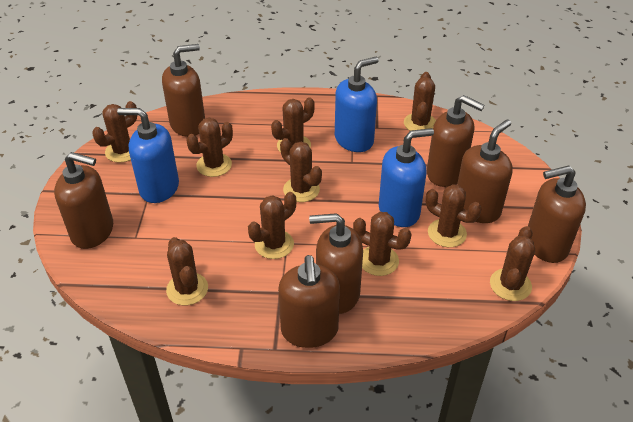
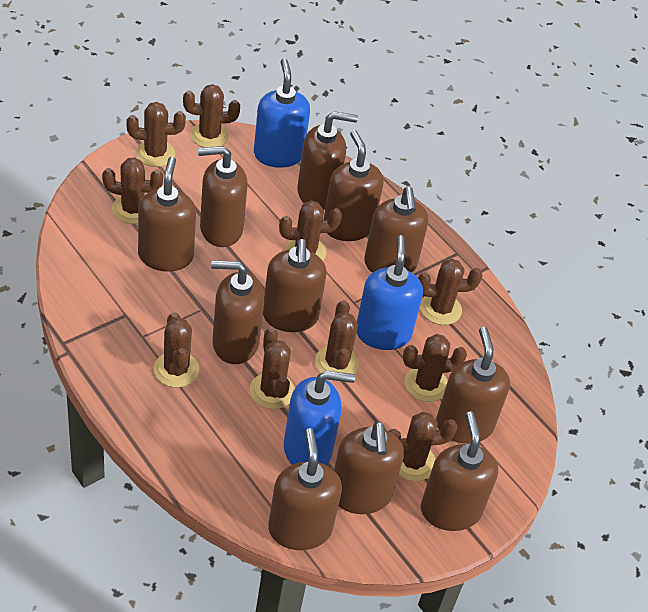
brown soap dispenser: [54,152,113,249] [162,44,205,137] [278,255,340,348] [309,213,363,314] [427,95,485,187] [457,120,513,223] [528,165,586,263] = 7 -> [138,157,196,272] [198,146,248,247] [211,260,264,364] [263,239,327,332] [268,428,342,550] [297,111,358,210] [323,130,384,241] [334,421,404,514] [364,187,428,273] [421,411,498,531] [436,327,510,444] = 11

